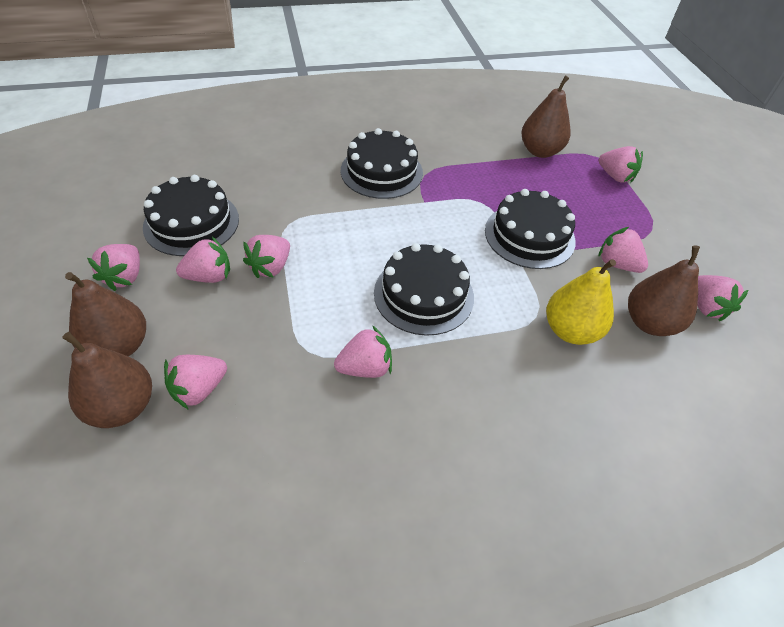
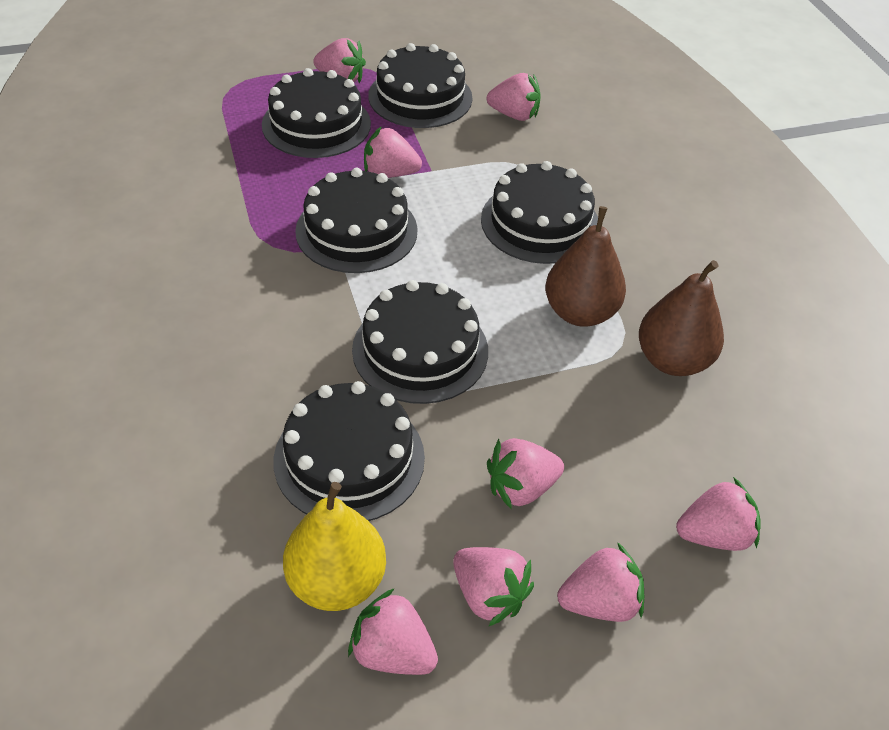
black cake: [143,175,239,256] [341,128,423,199] [374,243,474,336] [485,189,576,269] = 4 -> [262,68,371,158] [274,381,425,521] [295,168,418,273] [352,280,488,404] [368,43,472,128] [481,161,598,264] = 6
brown pear: [62,332,152,428] [65,272,146,357] [522,75,570,158] [628,245,700,336] = 4 -> [545,206,626,327] [639,260,724,376] = 2

